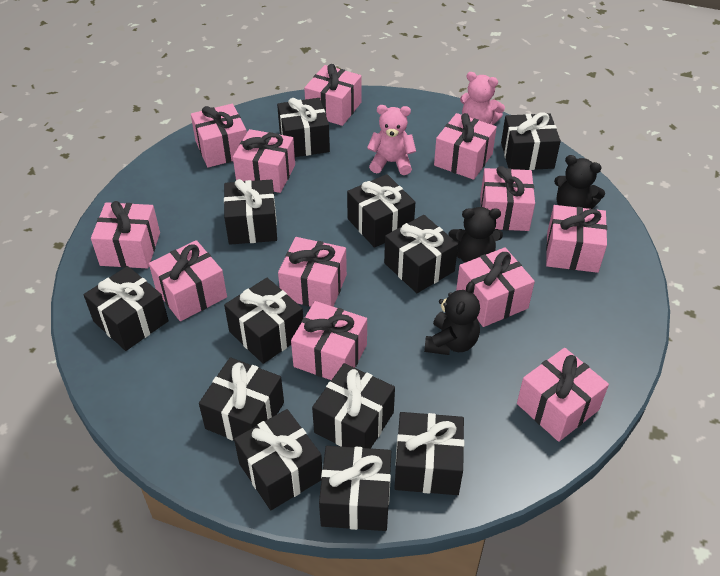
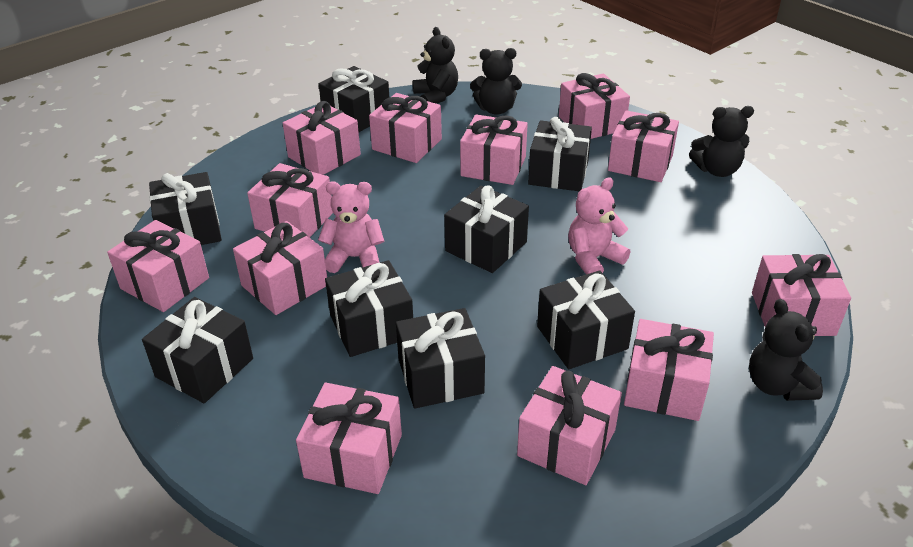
black gift: [84,266,168,351] [199,357,284,441] [224,179,277,245] [224,278,303,364] [234,409,322,510] [277,98,330,157] [312,363,395,448] [319,446,391,531] [347,174,415,248] [384,215,458,293] [394,412,464,495] [501,112,561,170] = 12 -> [142,297,253,403] [149,172,222,245] [319,66,389,132] [325,260,413,357] [396,308,485,409] [444,185,529,273] [528,117,592,191] [537,271,635,369] = 8
black teddy bear: [424,281,480,355] [448,207,503,263] [554,155,605,209] = 3 -> [413,27,458,104] [470,48,522,115] [689,106,754,177] [749,299,823,401] = 4

